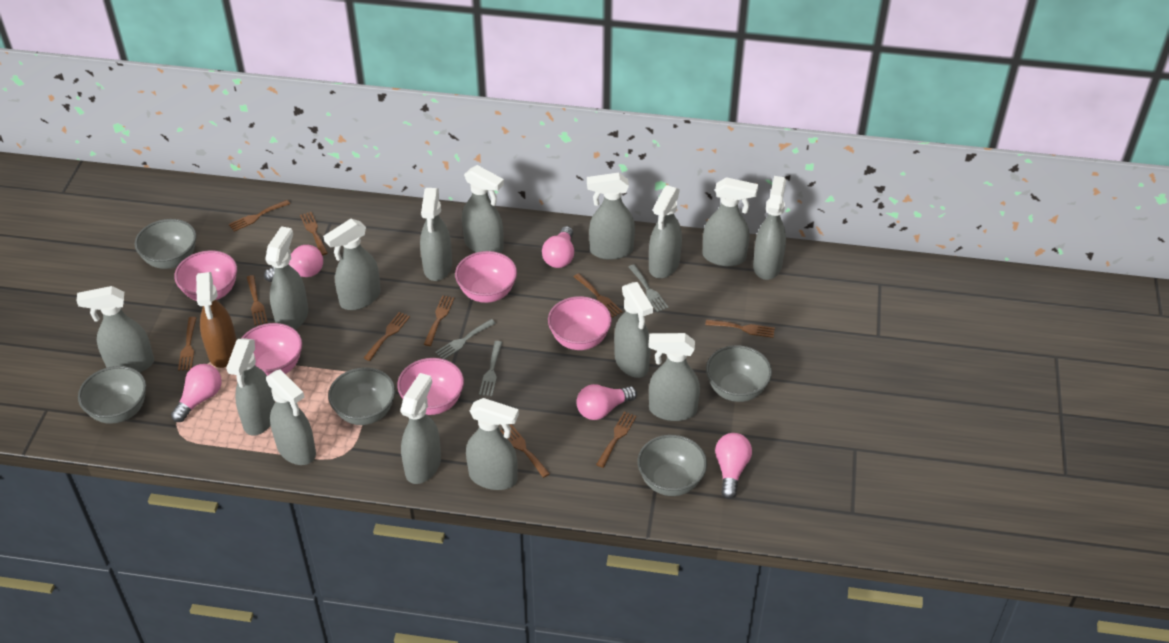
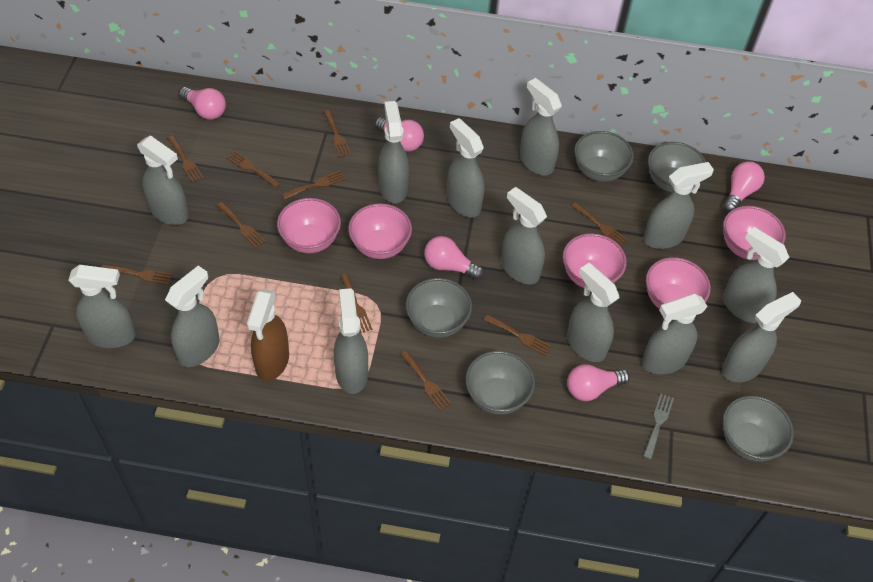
grey fork: [435,319,496,359] [479,341,503,396] [629,264,669,312] = 3 -> [643,394,674,460] = 1
grey spray bottle: [76,286,154,372] [226,338,275,436] [265,226,308,330] [266,369,316,465] [323,219,381,310] [400,373,441,484] [420,188,452,281] [462,165,504,253] [466,398,519,490] [587,173,635,260] [614,282,653,378] [648,333,700,421] [649,185,682,278] [703,177,758,266] [753,176,786,280] = 15 -> [69,265,135,348] [137,135,189,225] [165,266,220,367] [334,288,368,394] [378,101,409,203] [447,118,485,217] [501,187,547,284] [520,78,562,176] [567,263,619,362] [642,294,708,374] [644,162,714,249] [722,292,801,382] [723,227,790,323] = 13

